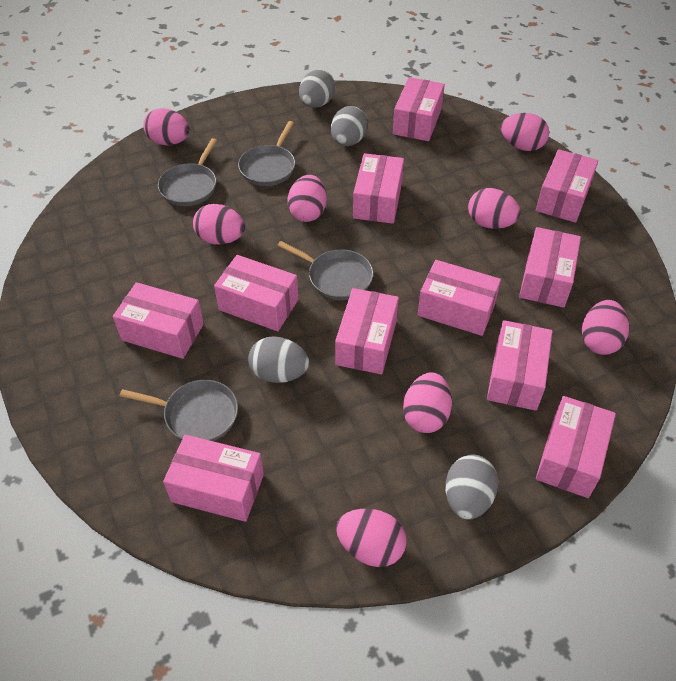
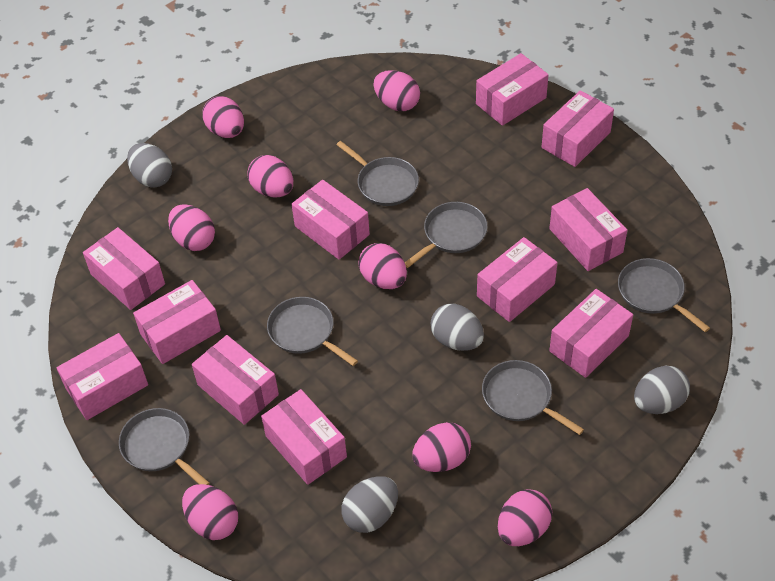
grey pan: [120,380,238,441] [158,138,217,206] [238,121,295,186] [277,241,373,300] = 4 -> [119,408,210,485] [267,297,358,366] [336,141,419,206] [404,202,487,268] [482,360,584,435] [618,258,710,332] = 6

